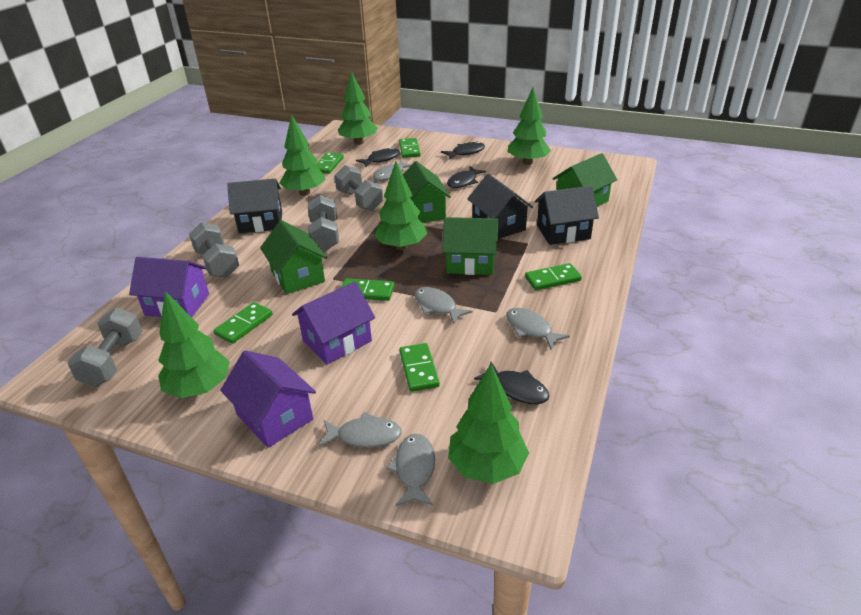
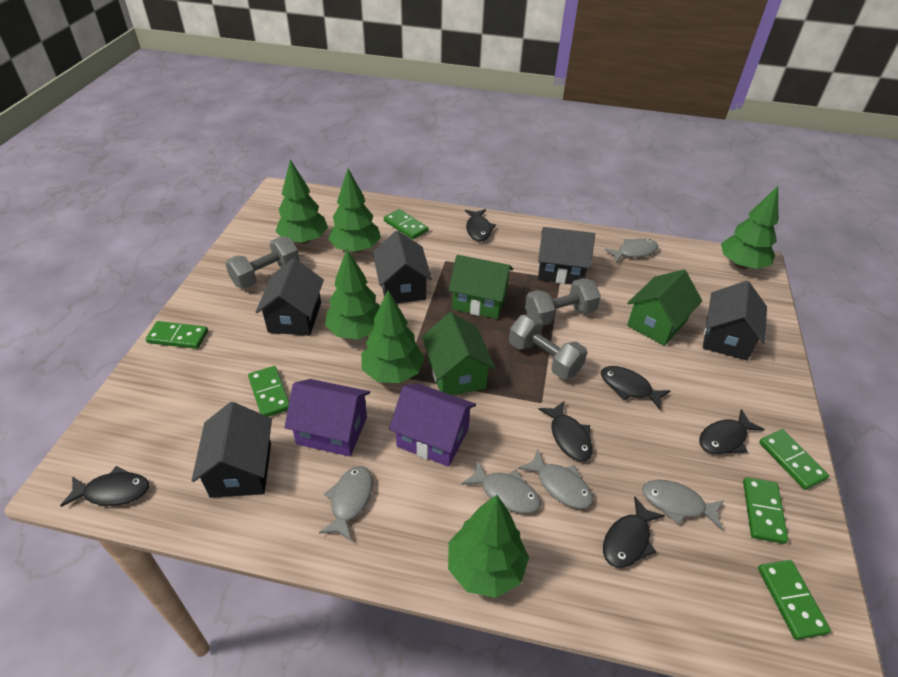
black fish: [356,148,400,167] [441,141,485,159] [447,166,486,188] [474,362,549,404] = 4 -> [60,466,149,507] [465,209,496,241] [538,401,593,461] [601,366,670,410] [603,497,665,568] [699,409,765,454] = 6
black house: [227,179,282,233] [467,174,533,239] [535,186,599,245] = 3 -> [192,402,272,498] [256,258,324,336] [373,231,432,303] [538,227,595,284] [703,281,767,361] = 5
green house: [260,220,328,294] [403,161,451,223] [442,217,498,275] [552,153,617,207] = 4 -> [422,312,495,395] [449,255,513,319] [627,269,702,346] = 3
grey dumbbell: [67,308,142,387] [189,222,239,278] [308,195,339,251] [334,165,383,211] = 4 -> [225,237,300,289] [509,314,587,379] [525,278,601,326] = 3
purple house: [129,257,209,317] [220,350,316,448] [292,281,375,364] = 3 -> [284,379,370,456] [389,383,476,467] = 2

